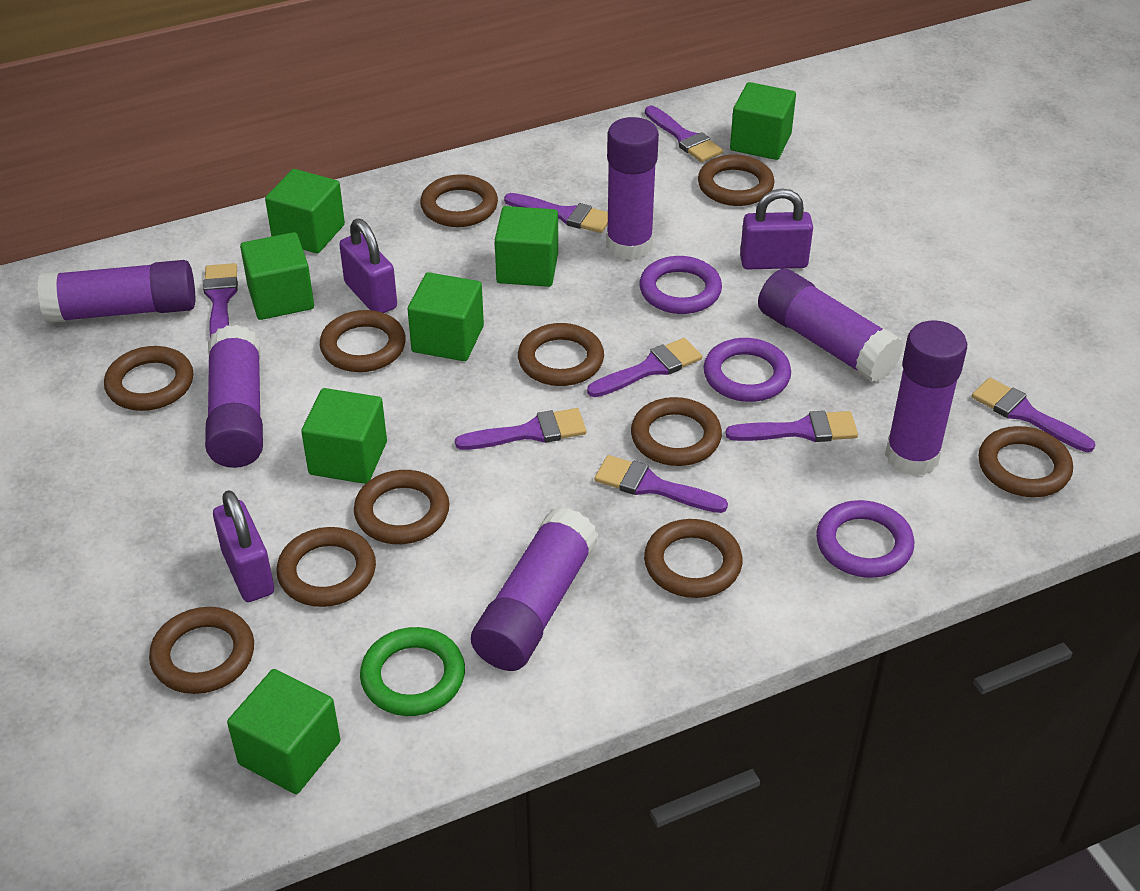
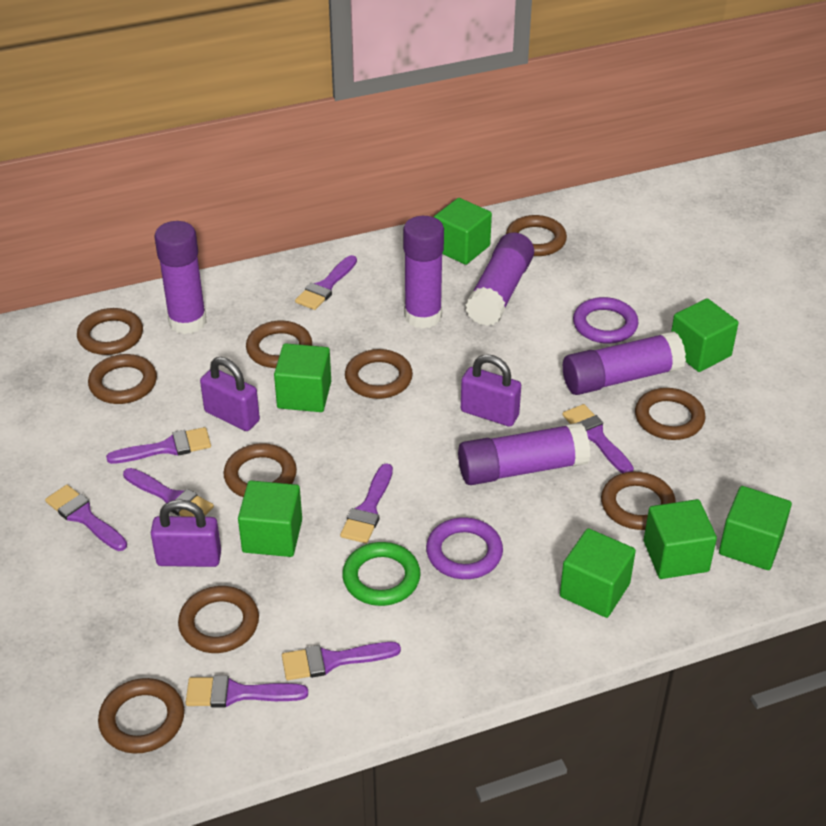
brown ring: [104,346,193,411] [149,607,254,694] [276,527,376,607] [320,310,406,372] [354,470,449,544] [420,174,498,227] [518,323,604,386] [631,397,722,466] [644,519,743,598] [698,155,774,206] [978,426,1073,497] = 11 -> [77,308,143,355] [88,354,157,404] [98,678,184,754] [178,586,259,653] [223,443,297,497] [246,321,312,368] [345,349,413,399] [506,215,567,256] [601,472,676,530] [635,388,705,440] = 10
purple glue stick: [38,260,195,323] [205,325,263,468] [471,507,598,671] [606,117,659,260] [758,269,904,383] [885,320,967,476] = 6 -> [154,221,207,334] [403,216,444,329] [458,423,591,485] [465,233,534,326] [563,331,686,395] = 5
purple ring: [639,256,722,314] [703,338,791,402] [816,500,914,578] = 3 -> [426,517,503,579] [573,297,638,344] = 2

